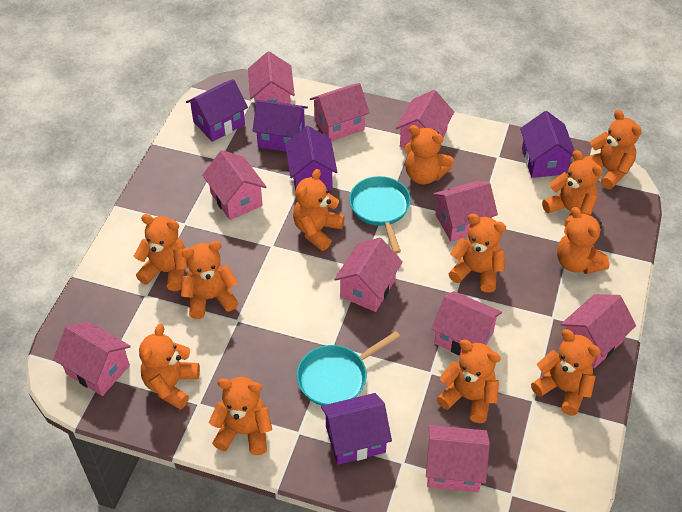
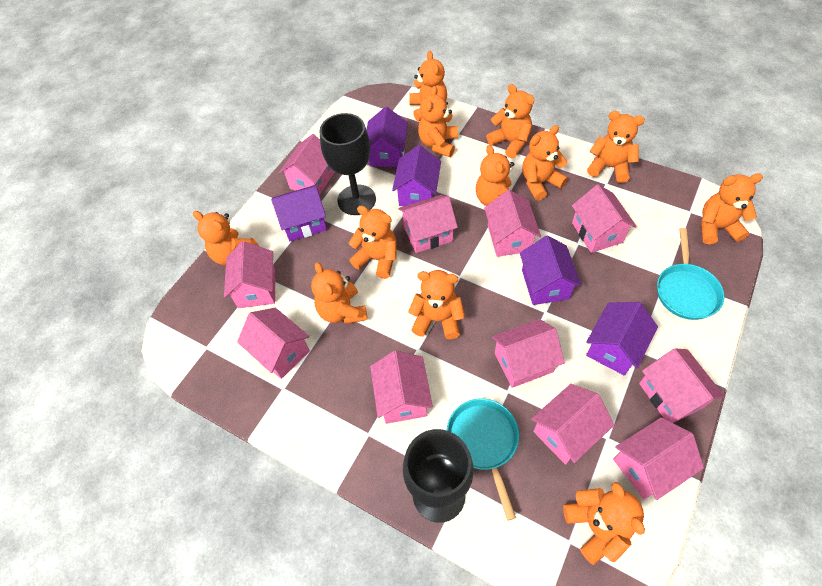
black goblet: none = 0 -> [319,113,376,215] [403,429,474,523] = 2
pink house: [53,322,131,396] [202,150,266,220] [248,51,295,106] [310,83,370,141] [334,237,403,312] [396,90,454,148] [426,425,490,492] [431,291,502,355] [433,181,498,242] [561,294,636,368] = 10 -> [224,241,275,308] [237,308,310,379] [279,134,335,196] [370,351,433,424] [398,195,458,253] [484,190,541,257] [492,319,565,388] [531,384,614,465] [572,184,637,253] [613,417,704,500] [639,349,725,423] = 11

